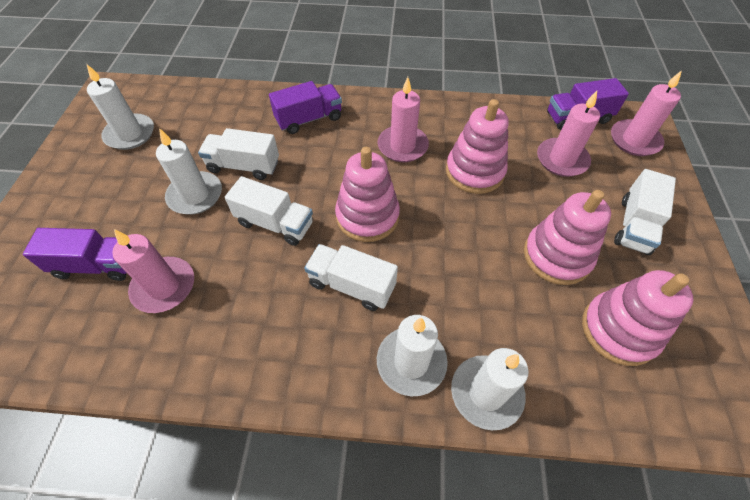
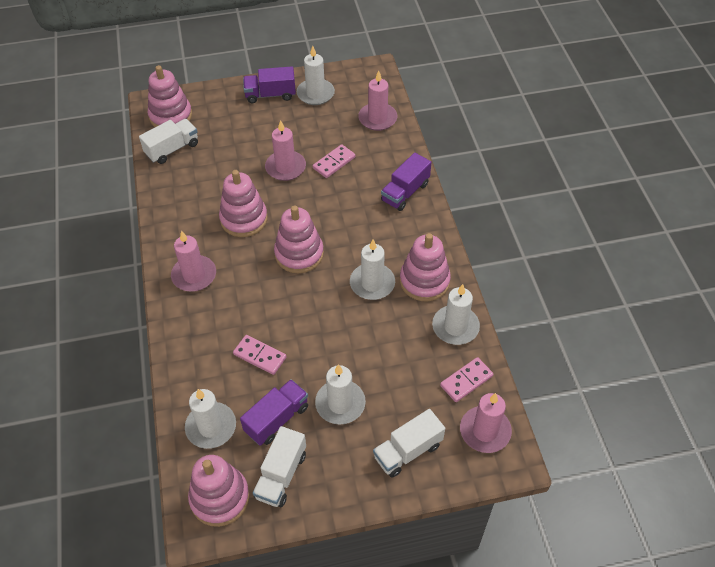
pink domino: none = 0 -> [233,335,287,375] [313,144,356,178] [440,357,493,402] = 3
pink stacking toy: [335,147,400,242] [446,99,509,194] [524,190,611,285] [582,270,693,366] = 4 -> [148,65,192,127] [188,455,250,527] [219,170,268,237] [274,205,324,273] [400,233,451,301] = 5
white candle: [87,64,154,150] [156,128,222,215] [377,315,448,396] [451,348,529,430] = 4 -> [185,389,236,449] [297,46,335,105] [315,364,366,425] [350,240,395,300] [432,284,480,345] = 5
white truck: [198,128,279,180] [225,176,313,246] [304,244,398,311] [614,169,676,255] = 4 -> [139,119,198,164] [253,426,306,508] [373,409,445,478] = 3

